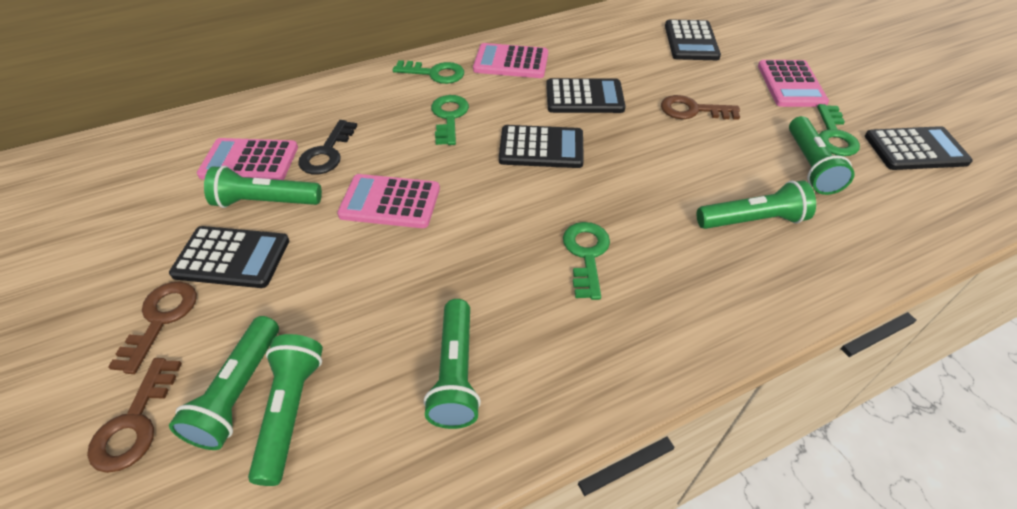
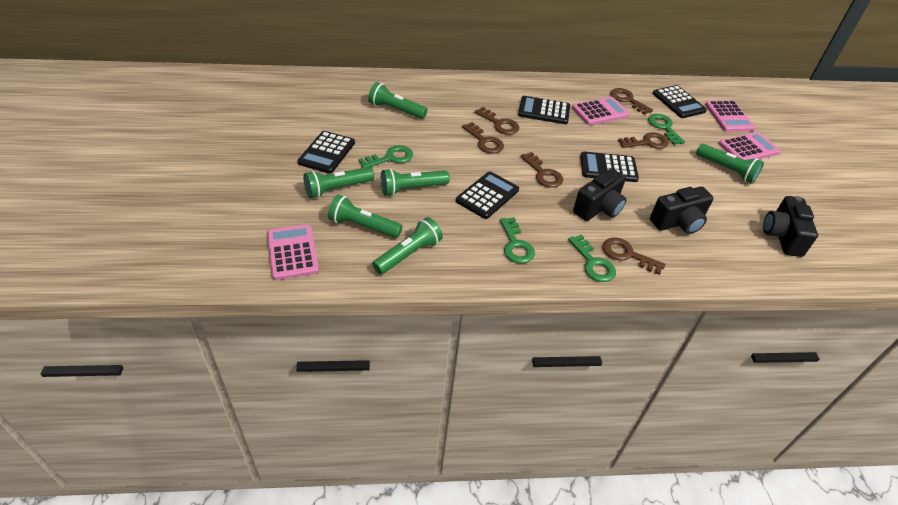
black camera: none = 0 -> [573,168,627,221] [650,187,713,234] [763,196,818,257] = 3
black key: [298,120,357,174] = 1 -> none = 0
brown key: [87,358,182,473] [108,282,197,374] [661,95,740,120] = 3 -> [462,122,504,154] [474,107,519,135] [521,152,563,188] [603,237,666,275] [610,88,653,115] [618,132,669,149] = 6

